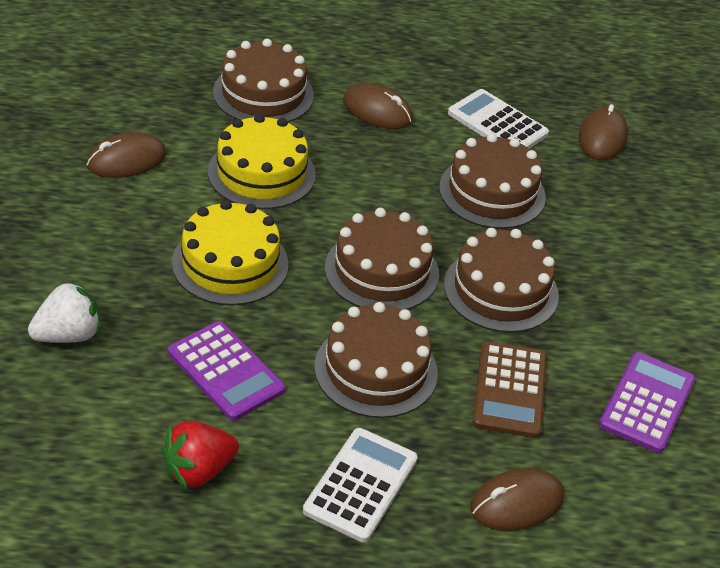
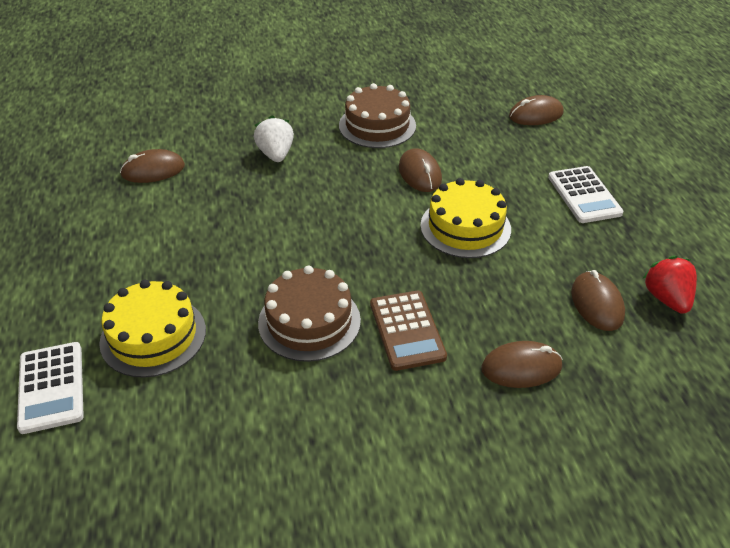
brown cake: [213,39,314,122] [314,302,438,418] [325,208,439,310] [439,134,546,229] [444,228,559,333] = 5 -> [258,265,361,362] [339,83,416,148] = 2
brown mouse: [86,132,167,178] [343,83,413,129] [470,468,564,531] [579,104,628,160] = 4 -> [120,149,185,183] [399,148,442,192] [481,341,563,388] [509,95,564,125] [571,270,625,331] = 5
purple calculator: [168,321,285,421] [599,352,695,453] = 2 -> none = 0

